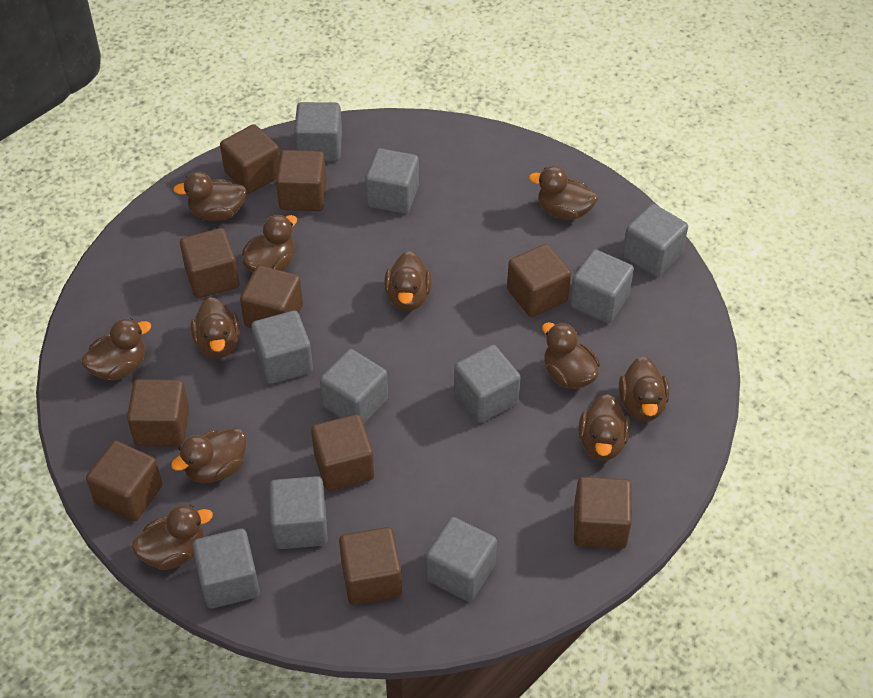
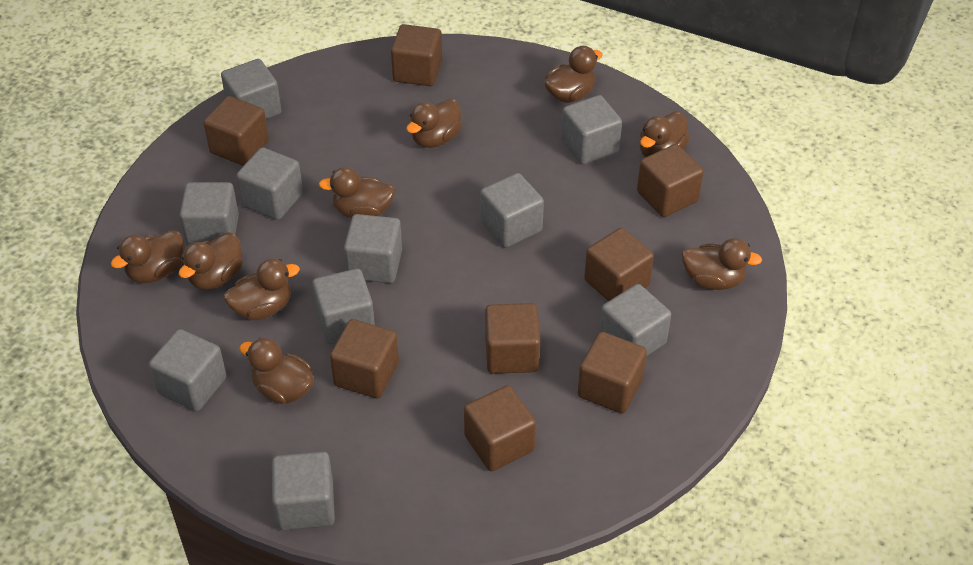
brown cube: [86,441,162,522] [127,379,189,447] [180,228,240,298] [220,124,280,194] [240,265,303,328] [276,150,327,211] [311,414,374,491] [339,527,402,605] [507,244,571,317] [574,477,632,549] = 10 -> [204,96,269,166] [330,319,399,398] [391,24,442,86] [464,385,536,471] [485,303,540,374] [578,332,647,413] [584,228,654,301] [637,144,703,217] = 8
brown duck: [81,318,151,381] [132,505,213,570] [171,428,246,483] [173,172,247,221] [191,297,240,358] [242,214,297,273] [384,251,432,311] [529,166,598,220] [542,322,600,389] [579,394,630,461] [619,357,670,421] = 11 -> [111,230,183,283] [179,233,243,290] [224,258,300,320] [239,338,314,404] [319,167,395,218] [406,98,462,148] [544,46,603,103] [639,111,690,157] [682,238,762,290] = 9

